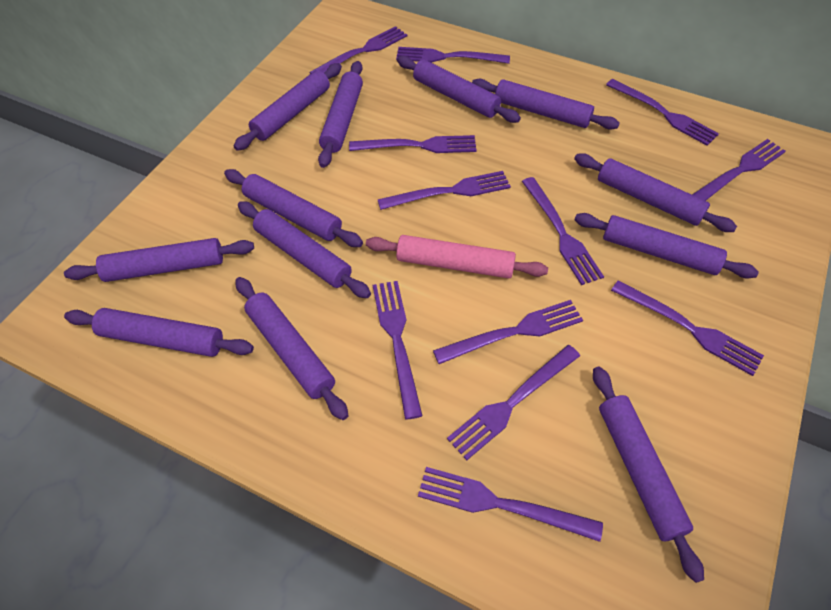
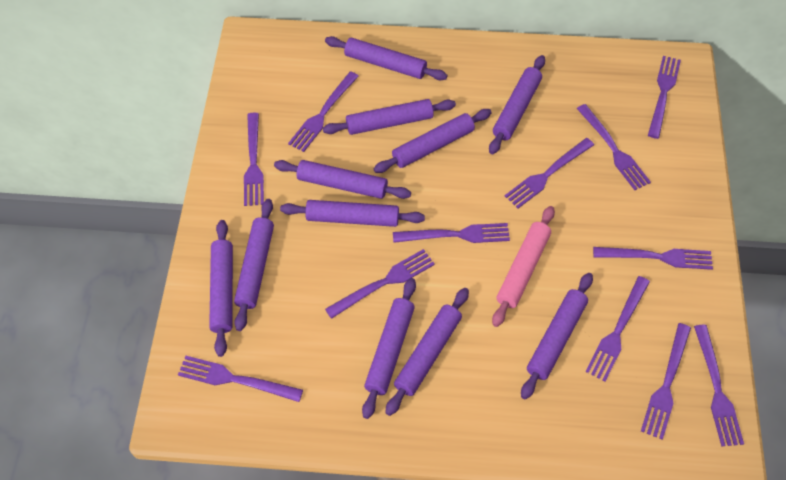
purple rolling pin: [64,238,254,282] [64,308,254,357] [224,169,363,247] [234,63,342,151] [235,277,349,420] [238,201,371,298] [318,61,363,168] [397,56,521,123] [472,79,620,130] [574,153,737,232] [574,213,759,278] [593,367,704,583] = 12 -> [209,220,233,357] [234,199,274,331] [274,160,411,199] [280,200,425,227] [323,99,456,135] [325,36,448,80] [362,278,416,419] [374,109,492,173] [385,288,469,416] [489,55,545,154] [521,273,593,399] = 11

